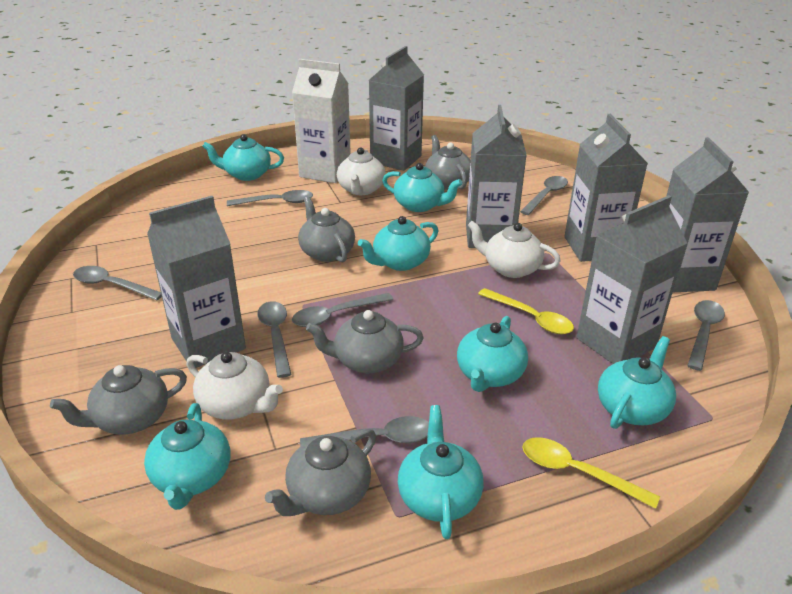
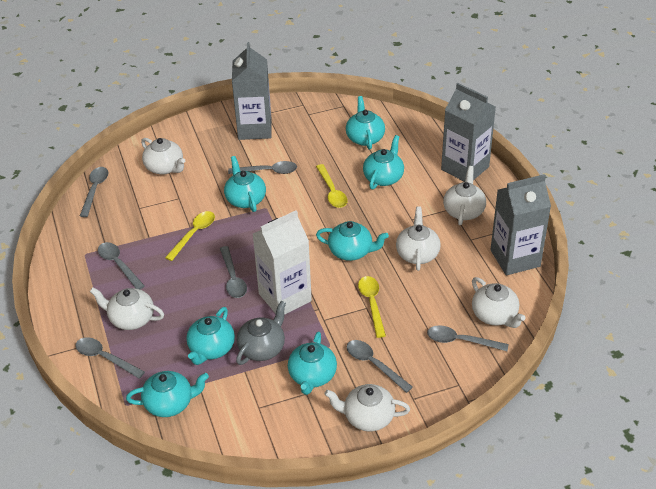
grey carton: [147,196,246,368] [369,46,424,171] [466,105,527,248] [564,114,648,262] [576,195,687,364] [667,137,749,292] = 6 -> [232,42,271,140] [441,83,496,182] [490,174,551,275] = 3
grey teapot: [50,365,187,435] [265,429,376,516] [298,197,355,263] [306,310,424,373] [425,135,471,190] = 5 -> [236,301,286,365] = 1
white teapot: [186,352,283,419] [337,147,386,195] [468,221,560,278] = 3 -> [90,287,164,330] [141,138,185,175] [325,384,410,431] [396,206,441,271] [443,166,486,225] [472,277,526,328] = 6
yellow spoon: [478,288,574,334] [522,437,660,509] = 2 -> [165,211,215,261] [316,164,347,208] [358,276,386,338] = 3

